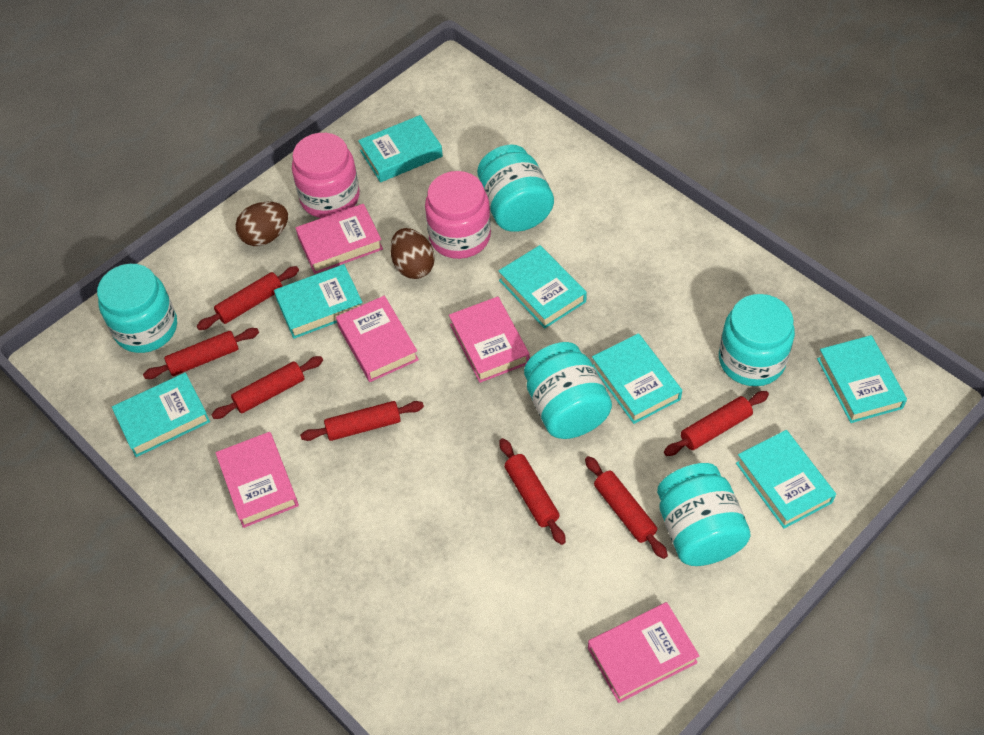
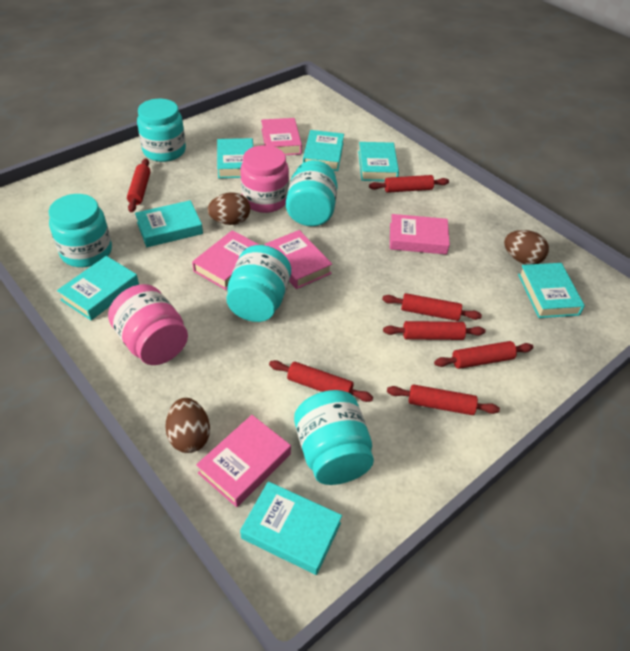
brown egg: [236,202,288,246] [390,228,435,279] = 2 -> [165,398,210,453] [208,192,250,225] [504,230,549,265] = 3

